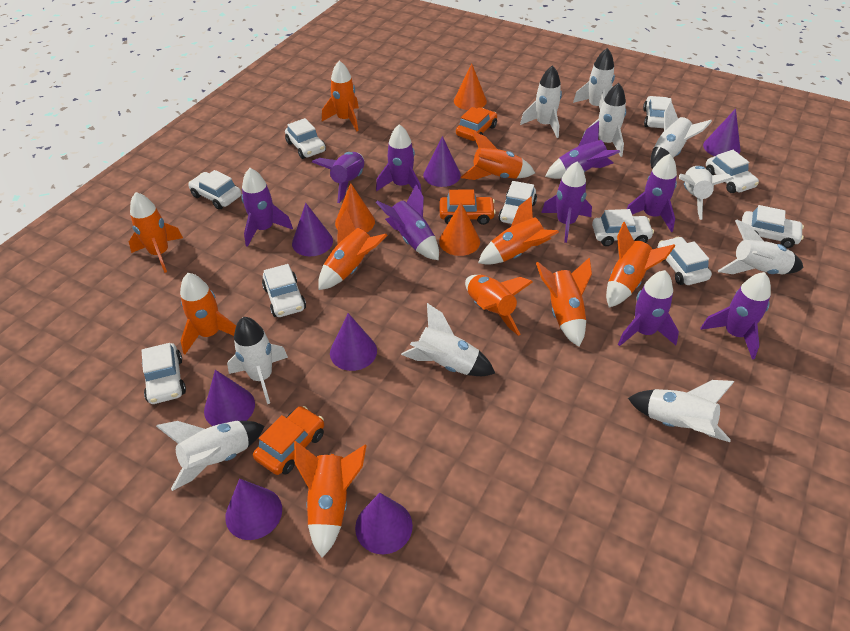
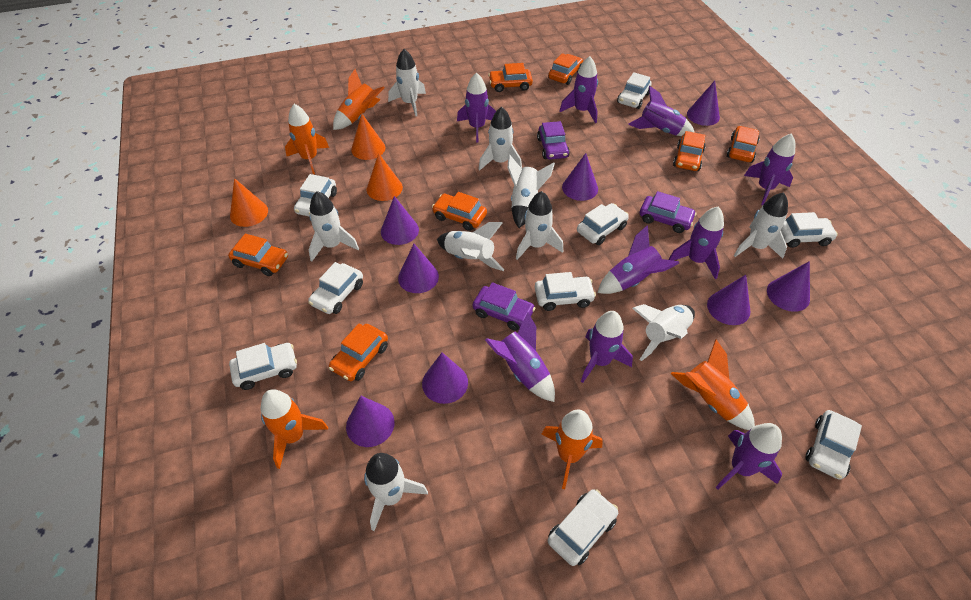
orange car: [253,406,324,475] [440,190,496,225] [456,107,497,141] = 3 -> [228,234,288,276] [329,324,388,381] [432,192,487,231] [488,63,533,92] [548,53,583,85] [673,131,706,171] [727,126,760,163] = 7
orange rocket: [129,192,183,273] [180,273,236,354] [294,441,367,558] [318,209,387,290] [322,61,359,131] [461,131,535,180] [465,275,533,336] [478,196,559,265] [536,257,592,347] [606,222,675,307] = 10 -> [261,389,328,469] [285,104,329,175] [333,69,385,130] [542,409,603,489] [671,339,755,430] = 5
purple car: none = 0 -> [473,282,535,331] [537,121,570,159] [640,191,697,233] = 3
purple cone: [204,370,255,426] [225,479,282,540] [292,203,333,256] [330,313,377,371] [355,493,413,554] [423,136,461,187] [703,109,741,156] = 7 -> [346,396,395,447] [381,196,419,245] [398,244,439,293] [422,353,468,404] [562,153,598,201] [687,81,720,126] [707,275,750,325] [767,261,810,312] = 8
white car: [141,343,186,404] [188,170,241,210] [262,264,306,317] [285,118,326,159] [499,181,537,224] [592,209,654,246] [643,96,672,128] [657,237,712,285] [706,150,759,193] [742,205,804,248] = 10 -> [229,343,297,390] [294,174,337,217] [308,262,363,314] [535,272,596,311] [548,489,618,566] [577,203,629,245] [617,72,652,109] [781,212,838,248] [805,410,862,480] = 9
white rocket: [156,421,265,491] [227,317,288,404] [401,303,495,376] [520,65,562,138] [573,48,615,110] [582,83,626,157] [628,380,735,442] [650,101,712,169] [679,166,734,220] [717,220,804,274] = 10 -> [309,191,359,262] [364,453,428,531] [388,49,426,116] [437,222,505,271] [478,107,522,171] [508,154,555,228] [516,191,563,260] [632,304,695,361] [734,192,788,259] = 9

